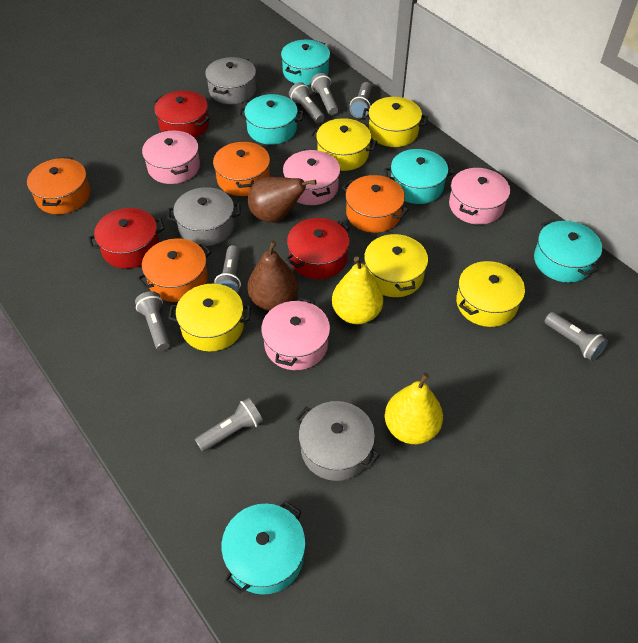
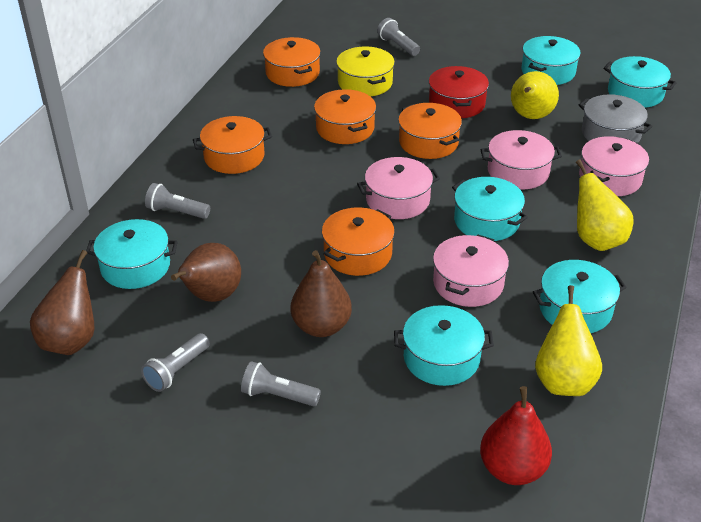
brown pear: [247,240,298,311] [248,177,316,223] = 2 -> [30,250,95,355] [171,243,241,302] [291,250,352,337] = 3
grey flashlight: [135,291,170,351] [195,398,263,452] [214,245,241,293] [289,82,325,123] [311,73,338,115] [349,82,372,118] [544,312,608,361] = 7 -> [141,333,210,392] [145,183,210,219] [241,361,321,406] [377,18,420,56] = 4
grey pot: [167,187,241,246] [205,57,256,104] [295,401,380,481] = 3 -> [579,94,652,143] = 1
orange pot: [27,157,90,214] [137,238,211,302] [213,141,270,196] [342,175,409,233] = 4 -> [193,116,272,174] [263,37,321,87] [314,89,376,144] [322,207,395,276] [398,103,462,159] = 5
red pear: none = 0 -> [480,386,552,485] = 1
red pot: [88,208,165,269] [154,90,210,138] [286,218,350,279] = 3 -> [429,66,489,118] = 1
turquoise pot: [221,501,306,595] [239,94,304,145] [281,40,330,85] [384,149,454,204] [534,219,602,283] = 5 -> [86,219,178,289] [394,305,494,386] [452,177,528,241] [522,36,581,85] [533,260,627,333] [603,56,677,108] = 6
yellow pear: [332,257,383,324] [385,373,443,444] = 2 -> [511,71,559,119] [535,285,602,396] [576,160,634,251] = 3
yellow pot: [168,284,251,352] [310,118,377,171] [362,97,428,147] [364,232,428,297] [456,261,525,327] = 5 -> [336,46,395,97] = 1

